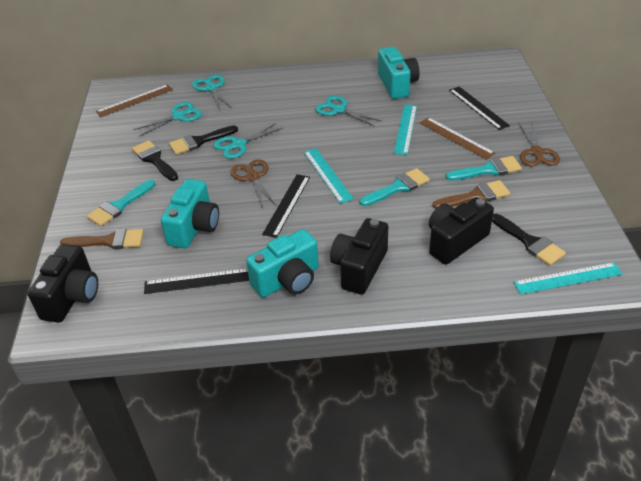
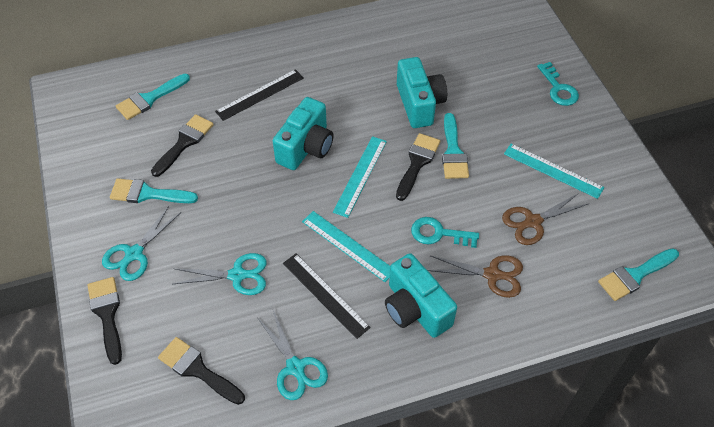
black brush: [132,140,178,181] [169,125,238,155] [492,214,566,266] = 3 -> [88,277,122,365] [151,114,214,177] [158,337,245,405] [396,133,440,201] = 4
black camera: [28,244,98,323] [330,218,388,295] [429,197,494,265] = 3 -> none = 0
black ruler: [144,268,249,294] [262,174,310,238] [449,87,510,130] = 3 -> [215,69,304,121] [283,254,371,339] = 2
brown brush: [60,229,144,249] [432,180,510,209] = 2 -> none = 0
brown ruler: [96,84,173,117] [419,117,495,160] = 2 -> none = 0
turquoise brush: [87,180,155,226] [360,168,430,206] [446,156,522,181] = 3 -> [110,178,198,203] [116,74,190,120] [442,113,469,179] [598,248,679,301] = 4
turquoise key: none = 0 -> [411,217,479,248] [537,62,579,106] = 2
turquoise scissors: [133,102,202,137] [192,75,232,110] [214,123,283,159] [316,96,381,127] = 4 -> [102,206,181,281] [173,253,267,295] [257,310,328,400] = 3

